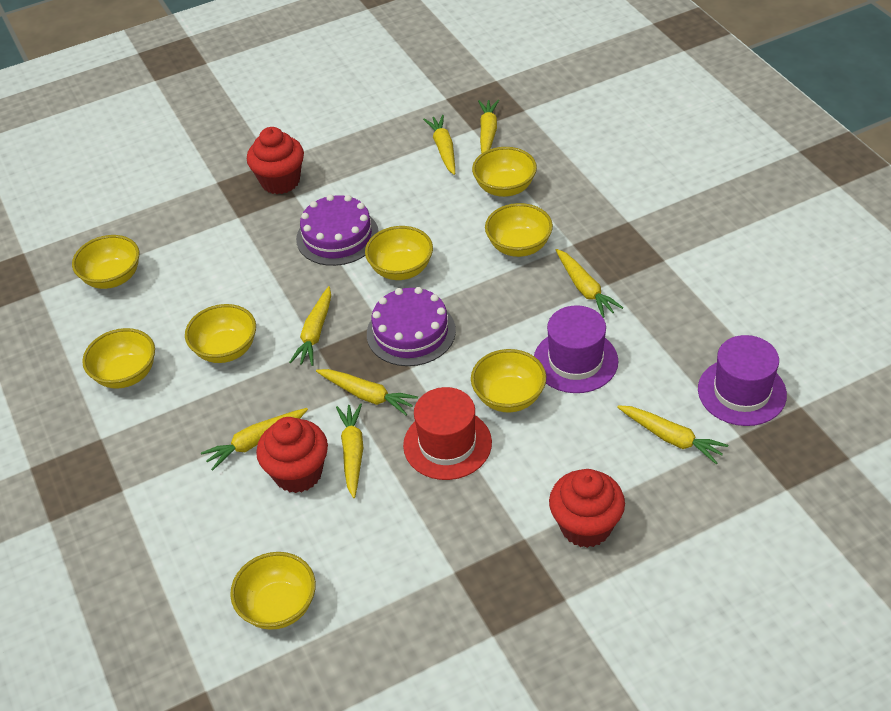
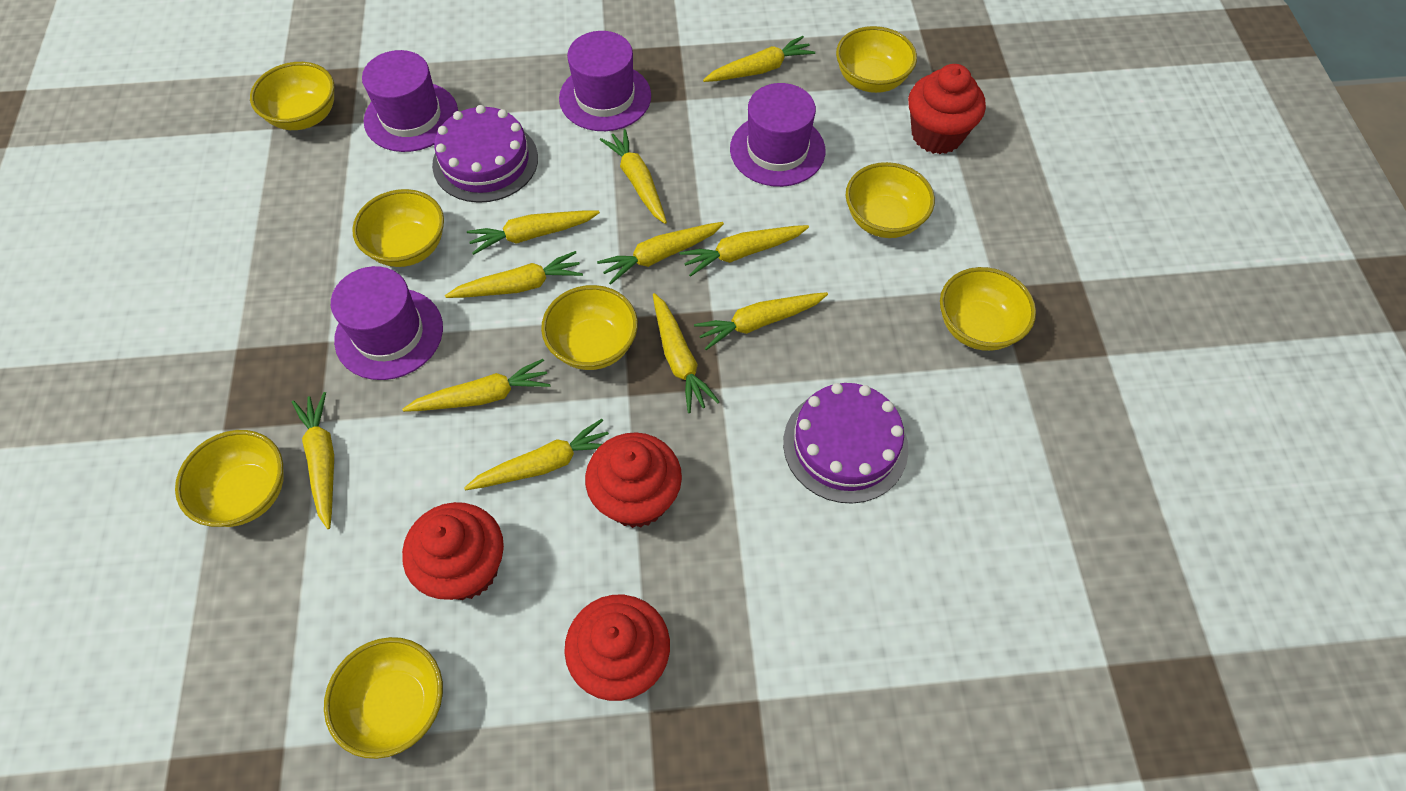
purple hat: [534,305,618,393] [698,335,787,426] = 2 -> [331,266,443,380] [362,50,458,152] [559,31,651,131] [730,83,825,187] = 4
red cupcake: [247,127,304,194] [256,417,328,493] [549,469,625,548] = 3 -> [402,502,504,600] [564,595,670,701] [585,432,682,528] [908,64,986,154] = 4
red hat: [403,387,492,480] = 1 -> none = 0
yellow carrot: [201,408,308,471] [289,286,331,366] [316,369,418,415] [336,403,363,498] [423,115,455,175] [478,100,499,153] [556,249,623,318] [617,405,728,464] = 8 -> [292,392,334,529] [402,359,551,412] [445,251,583,298] [464,419,609,490] [467,210,600,255] [597,222,724,285] [600,129,667,224] [653,293,720,413] [680,225,809,277] [694,292,828,350] [703,36,815,82] = 11

